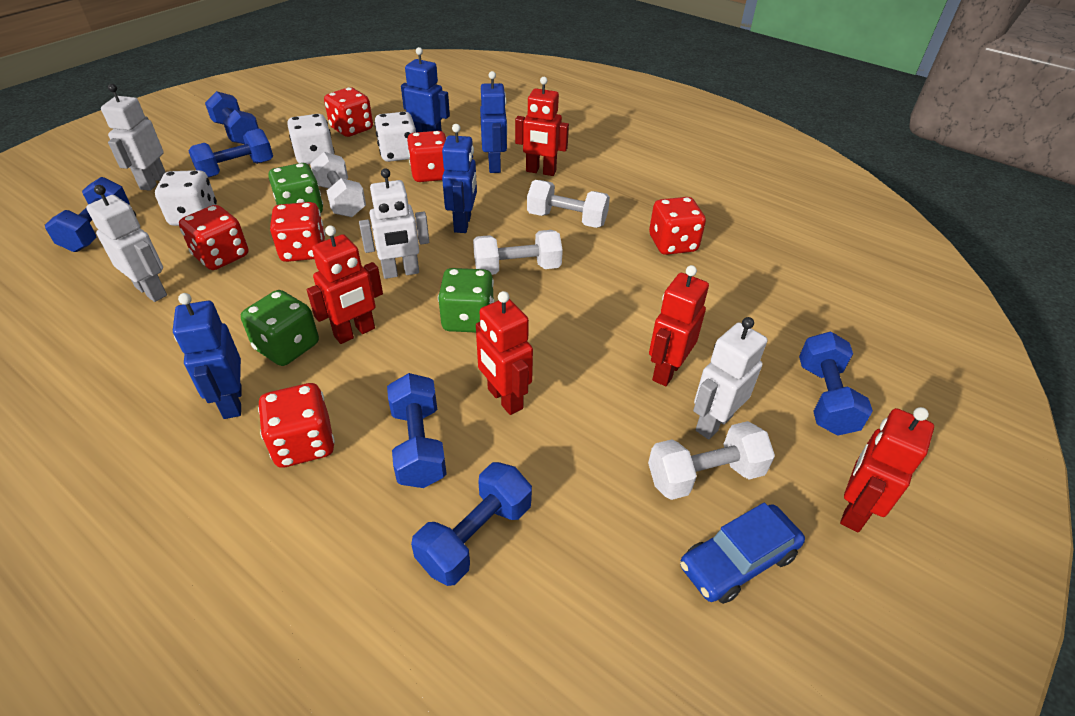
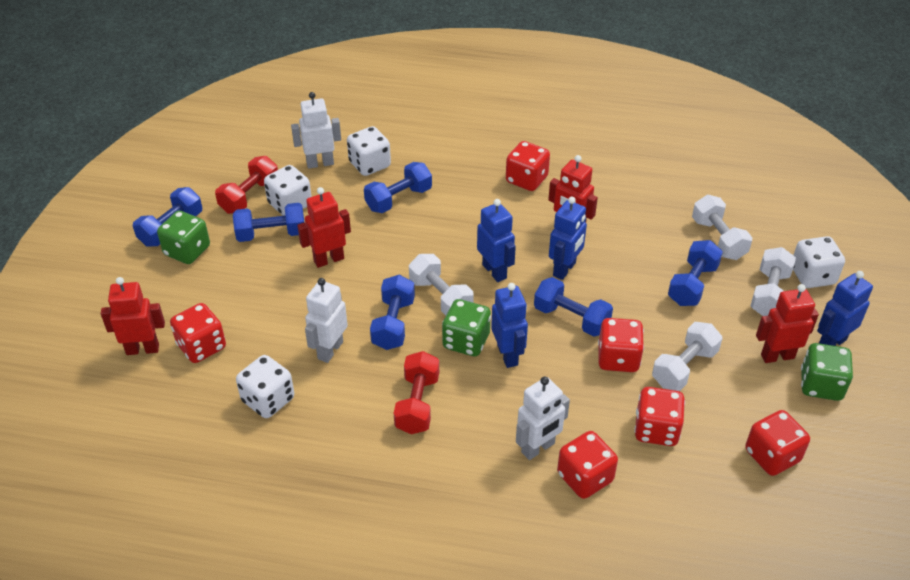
blue car: [680,503,805,604] = 1 -> none = 0
red dumbbell: none = 0 -> [215,156,278,214] [394,351,439,434] = 2
red robot: [307,225,383,344] [476,291,533,415] [515,77,569,176] [649,265,709,386] [840,407,934,532] = 5 -> [101,277,165,355] [297,187,351,268] [548,155,598,220] [756,284,819,363] = 4
white dice: [155,170,217,226] [287,114,335,164] [374,112,416,162] = 3 -> [236,355,294,418] [264,165,312,216] [347,126,391,176] [793,236,845,288] = 4
white robot: [86,185,167,302] [101,84,166,191] [359,168,429,279] [693,317,767,439] = 4 -> [291,92,341,169] [305,278,348,363] [516,377,570,460] = 3

